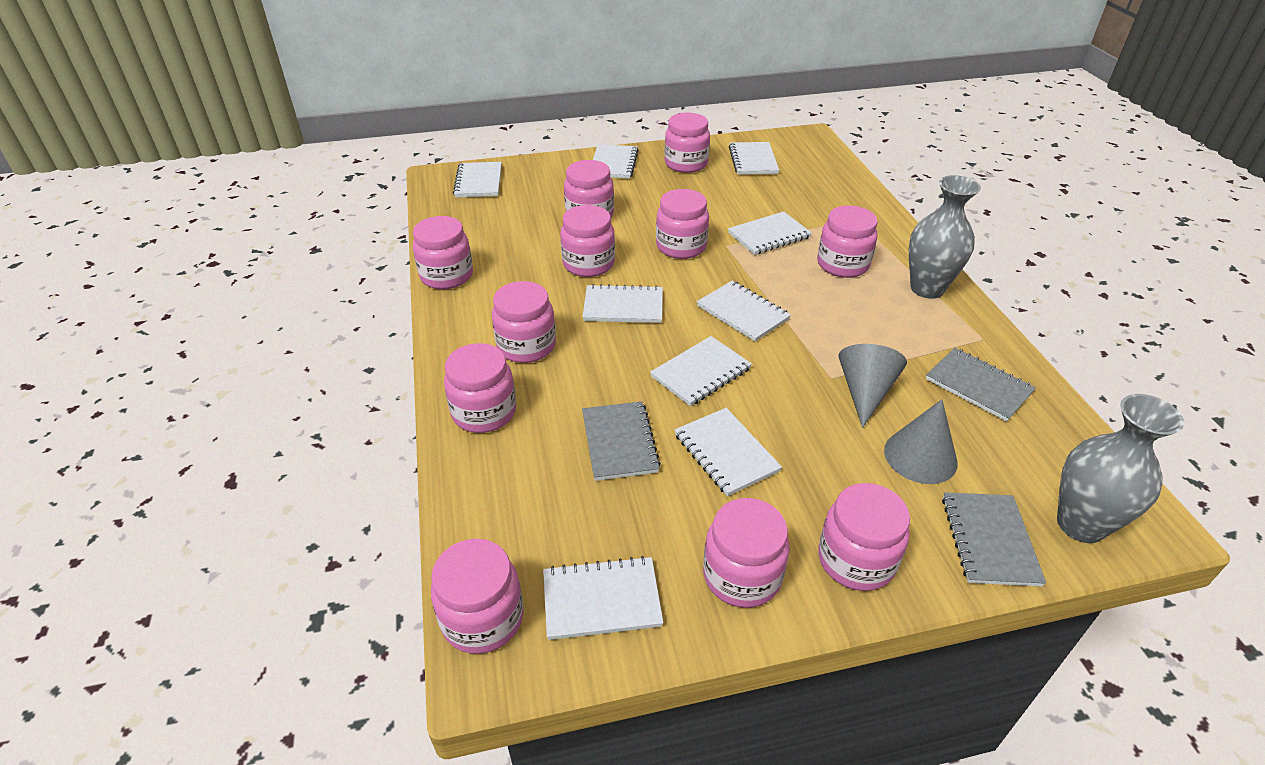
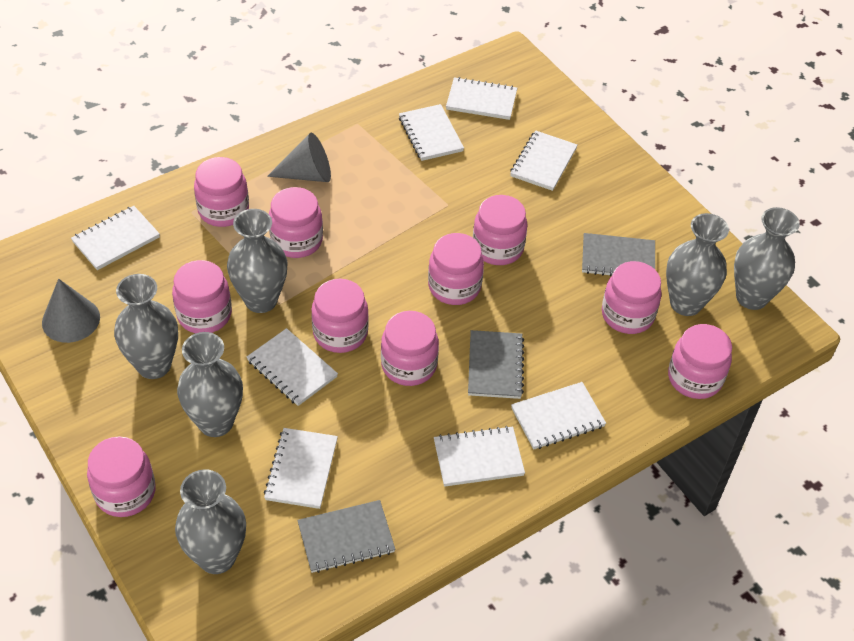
grey vase: [909,175,981,299] [1057,394,1184,543] = 2 -> [114,274,178,379] [175,469,246,574] [177,332,243,437] [227,209,287,313] [666,213,729,316] [734,207,800,310] = 6
pink jar: [413,216,473,289] [431,539,524,654] [444,343,516,433] [492,281,556,363] [560,205,615,277] [564,160,614,217] [656,189,709,259] [664,113,710,173] [703,498,790,608] [817,205,878,278] [818,483,910,591] = 11 -> [87,436,156,517] [172,260,232,333] [194,157,249,227] [269,187,323,258] [311,279,369,353] [381,311,439,386] [428,233,484,305] [473,195,528,265] [602,261,662,334] [668,324,732,399] = 10
white notebook: [453,162,502,198] [543,556,663,640] [583,284,663,323] [593,144,639,179] [650,336,752,406] [675,408,782,496] [697,281,791,342] [728,211,812,255] [729,142,779,175] = 9 -> [71,206,160,270] [247,328,338,406] [264,428,338,509] [399,104,464,161] [434,426,525,487] [446,77,517,120] [510,131,577,191] [511,382,606,450] = 8

